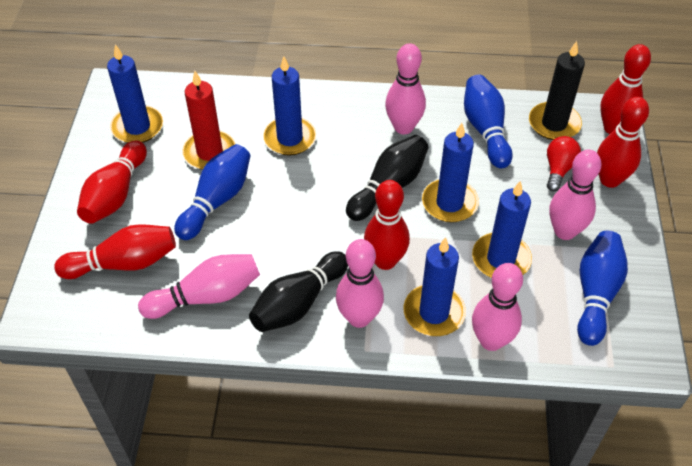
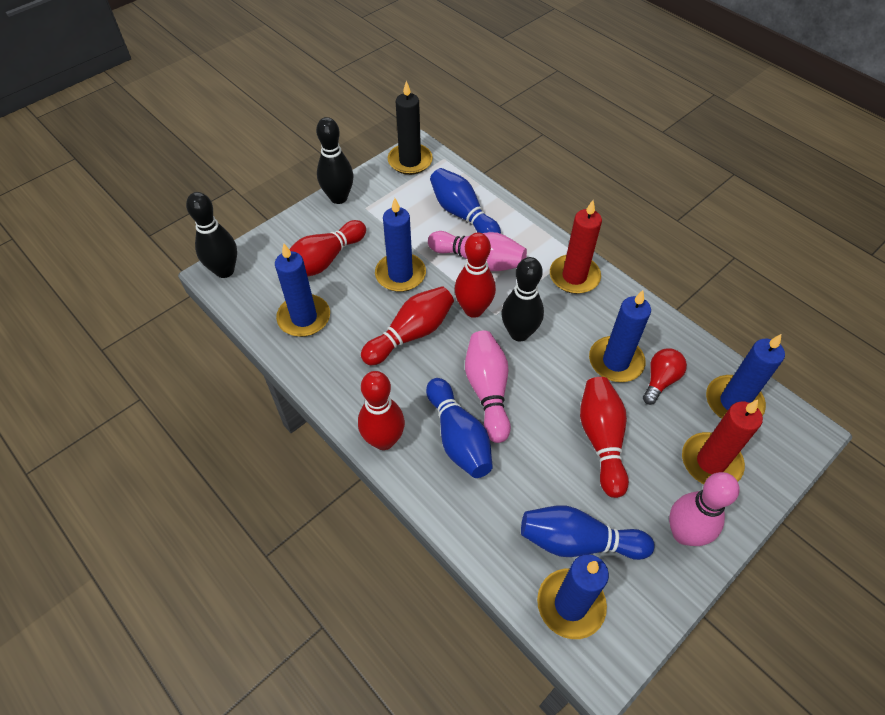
black bowling pin: [249,251,348,332] [346,135,429,221] = 2 -> [186,192,237,278] [316,117,354,204] [502,257,544,341] = 3
pink bowling pin: [138,254,260,319] [336,239,384,328] [385,44,426,134] [472,263,523,351] [549,150,601,240] = 5 -> [428,231,527,271] [465,331,511,443] [669,472,739,546] = 3
red candle: [182,71,236,170] = 1 -> [550,200,602,294] [682,400,763,484] = 2

